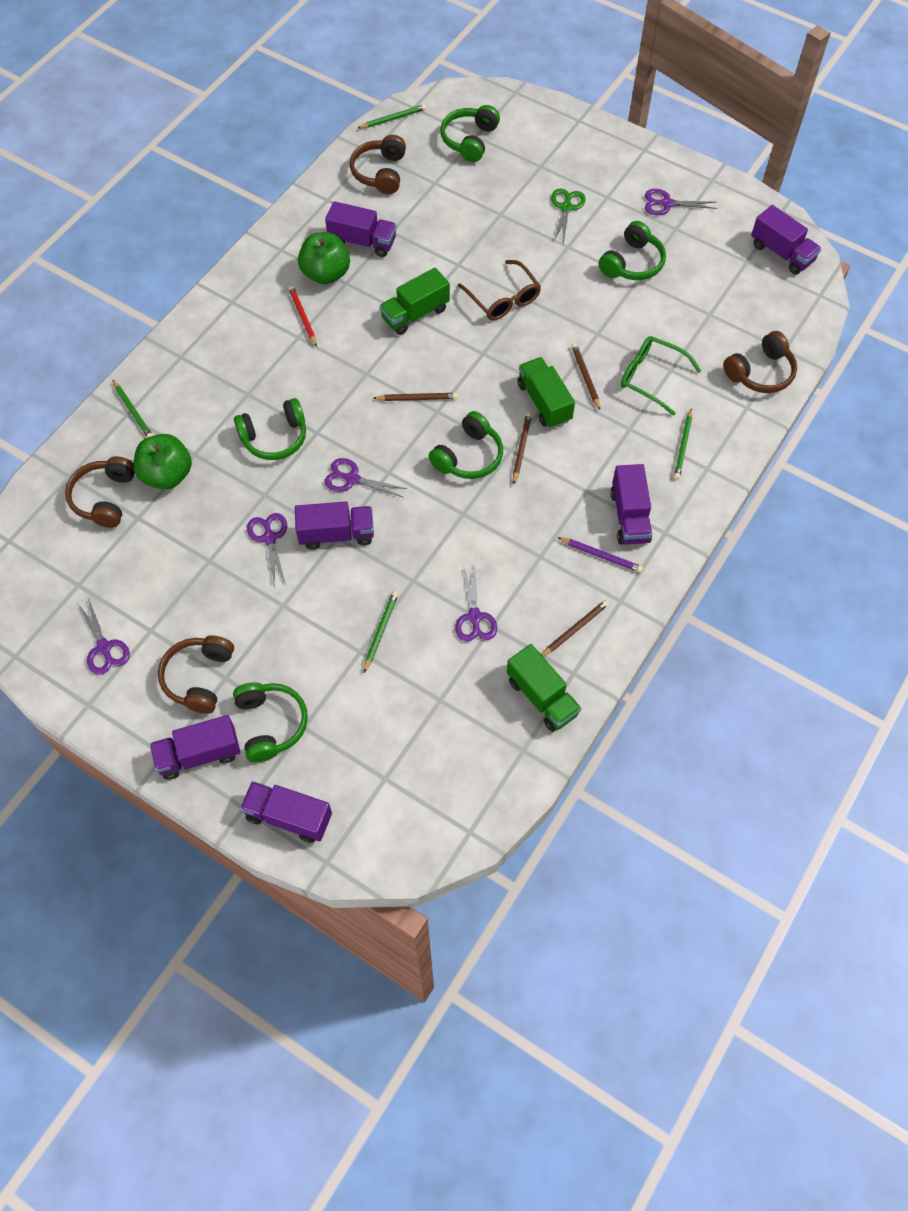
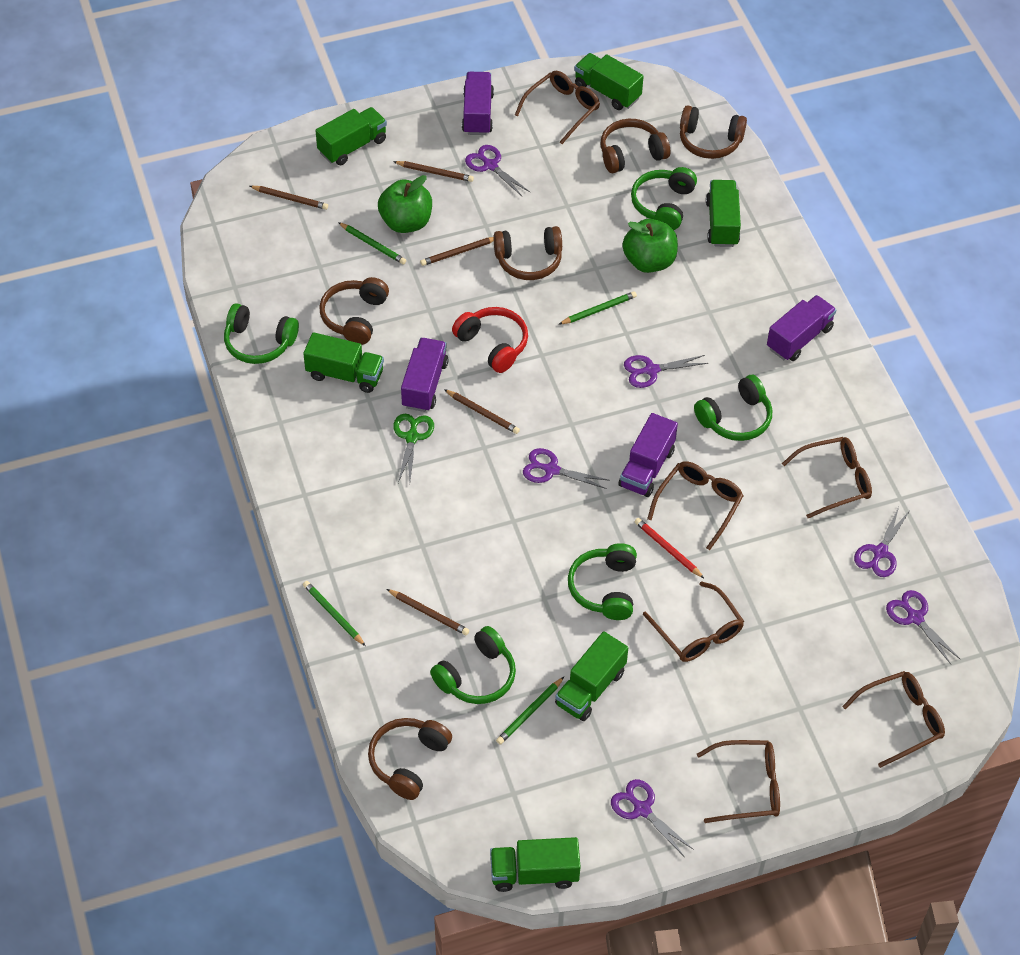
brown glasses: [458,260,541,320] = 1 -> [515,71,600,144] [643,581,744,662] [647,461,744,550] [697,740,780,823] [782,437,872,518] [842,671,945,768] = 6
brown headphones: [65,456,135,528] [158,636,234,714] [350,135,406,194] [723,331,797,393] = 4 -> [319,277,389,345] [368,718,452,800] [494,226,562,280] [601,119,670,173] [680,105,747,159] = 5
brown pencil: [373,393,458,401] [513,412,532,484] [541,600,609,657] [571,343,600,410] = 4 -> [250,186,328,210] [387,589,469,635] [393,161,474,182] [420,237,494,266] [444,389,520,434] = 5
green glasses: [621,336,701,416] = 1 -> none = 0
green truck: [379,268,450,335] [507,644,581,732] [517,357,575,428] = 3 -> [303,332,384,393] [315,107,387,165] [490,837,581,892] [555,631,628,721] [574,53,644,110] [706,180,741,247] = 6
purple pencil: [557,537,643,573] = 1 -> none = 0
purple scissors: [78,598,130,675] [247,513,287,588] [324,458,407,498] [455,564,497,642] [645,189,717,215] = 5 -> [465,145,530,197] [523,448,610,489] [611,779,694,856] [624,355,708,388] [854,507,911,577] [886,590,961,664] = 6
purple truck: [150,715,240,780] [240,781,332,843] [295,502,374,550] [325,201,397,257] [610,464,652,545] [751,205,821,275] = 6 -> [401,338,448,412] [462,72,494,135] [619,413,678,497] [767,295,837,361] = 4
red headphones: none = 0 -> [452,307,528,373] = 1

